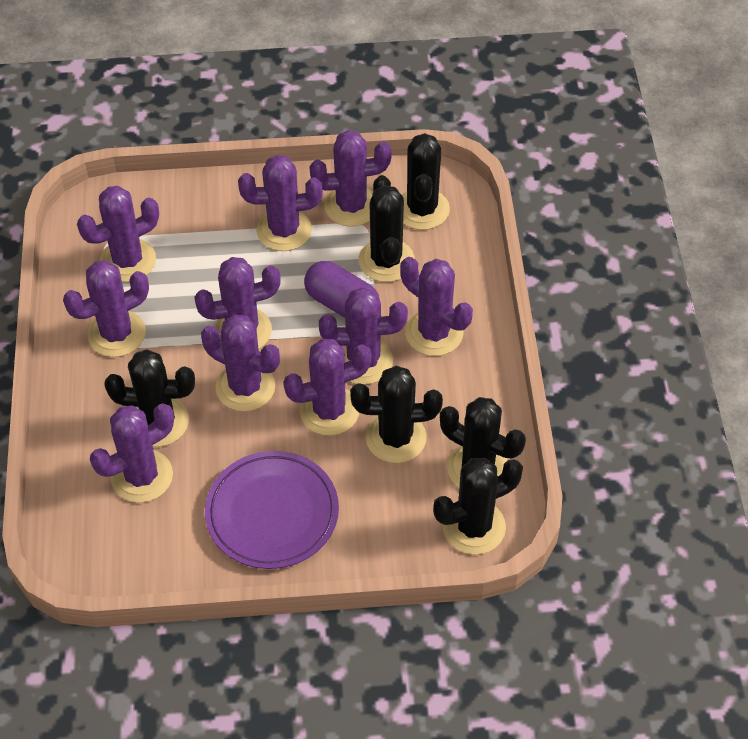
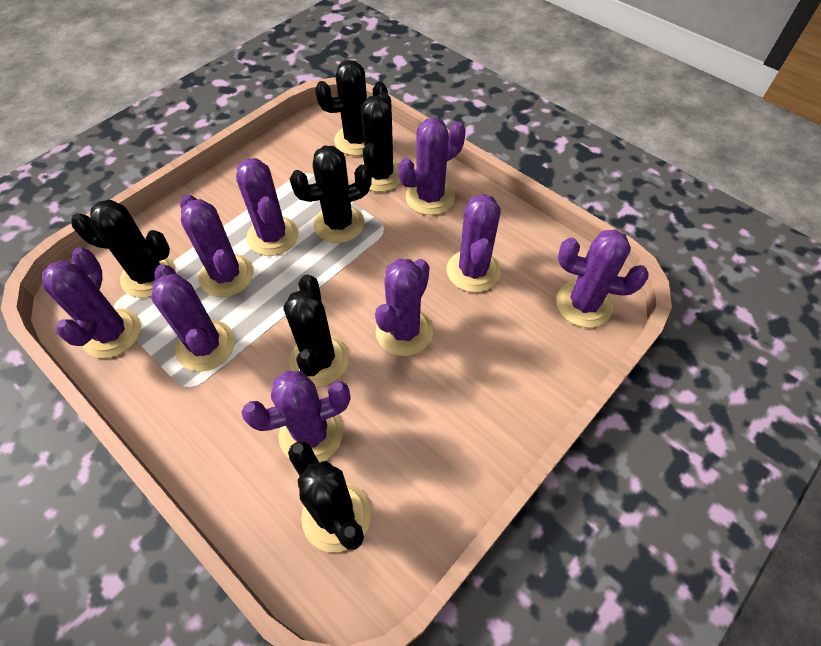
purple cactus: [63,260,149,357] [77,186,159,282] [90,404,174,503] [194,257,281,349] [201,314,280,412] [238,155,323,251] [283,339,371,436] [309,130,392,226] [319,287,408,385] [400,257,473,356] = 10 -> [42,248,141,358] [151,264,235,371] [180,194,254,297] [236,158,299,256] [241,371,350,463] [375,259,433,356] [398,118,466,215] [447,194,501,292] [556,230,649,328] = 9
purple capsule: [304,261,380,318] = 1 -> none = 0
purple plate: [205,451,339,569] = 1 -> none = 0

